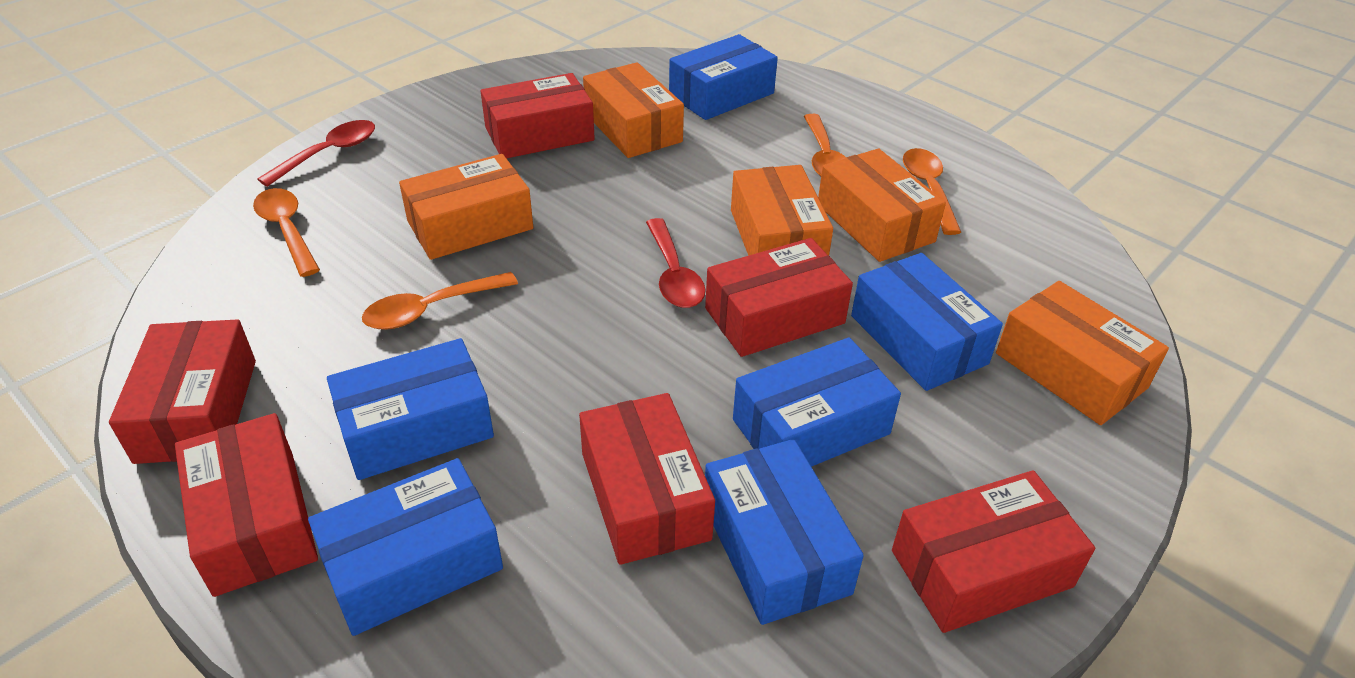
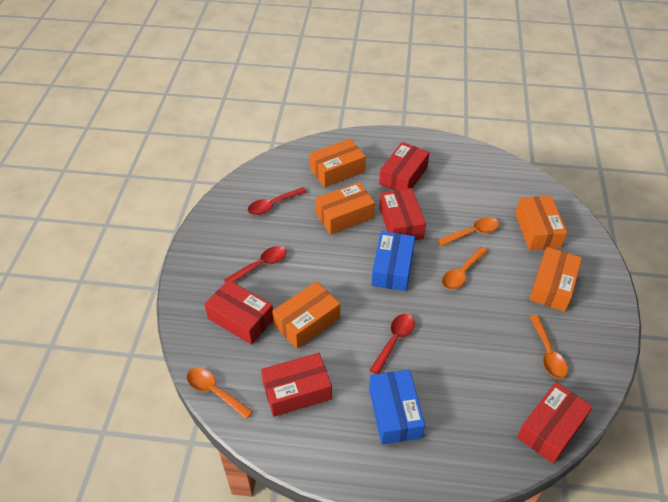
blue box: [308,458,503,636] [327,338,494,480] [669,34,778,120] [705,439,864,625] [733,337,901,467] [851,253,1003,391] = 6 -> [369,370,425,445] [371,231,415,291] = 2
red box: [109,319,256,464] [175,413,318,597] [481,73,595,158] [579,393,715,565] [705,238,853,357] [892,470,1095,633] = 6 -> [204,280,273,345] [261,353,332,417] [379,142,430,191] [379,188,426,240] [517,382,593,464] = 5
red spoon: [257,120,375,187] [646,218,706,308] = 2 -> [224,246,286,282] [248,187,307,215] [370,314,415,374] = 3

